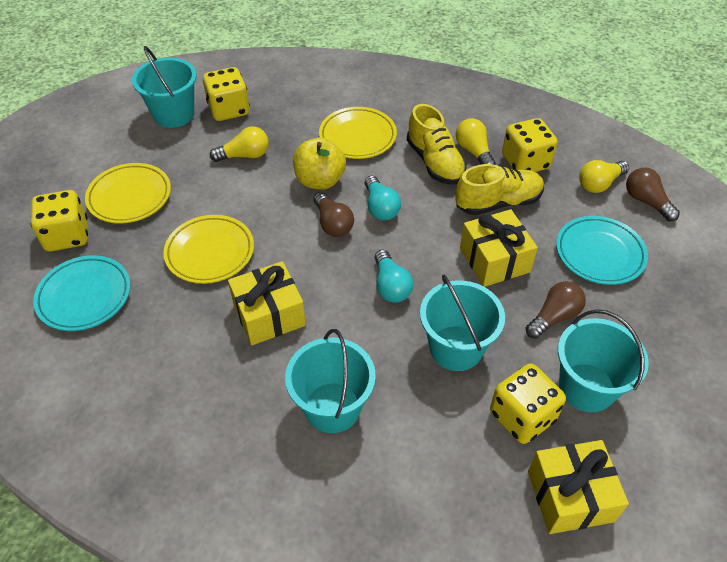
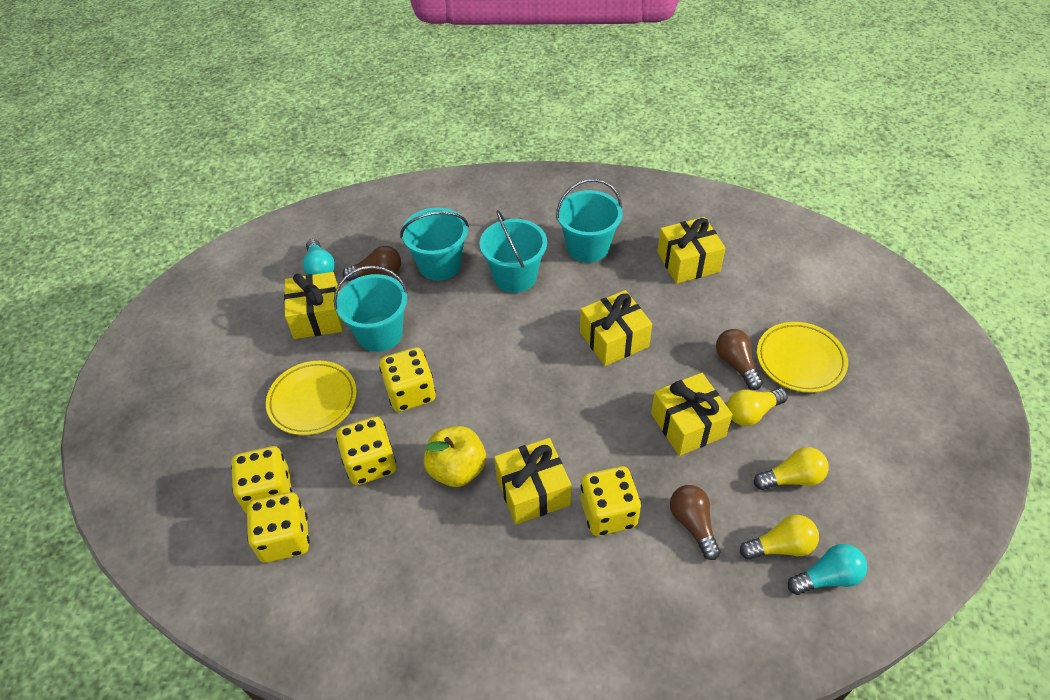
turquoise plate: [33,255,131,331] [556,216,648,285] = 2 -> none = 0
yellow dice: [31,190,88,252] [203,67,250,121] [490,364,566,444] [502,118,558,172] = 4 -> [231,446,292,513] [247,492,310,563] [336,417,396,485] [379,347,436,412] [581,466,641,536] = 5
yellow gift: [228,261,306,345] [460,209,538,287] [528,440,629,534] = 3 -> [284,272,343,339] [494,438,571,524] [580,290,652,366] [651,373,733,456] [657,217,726,284] = 5
yellow plate: [85,163,171,224] [163,215,254,284] [319,107,397,159] = 3 -> [266,361,357,435] [757,322,848,393] = 2
yellow shoe: [407,104,467,185] [455,164,544,215] = 2 -> none = 0

